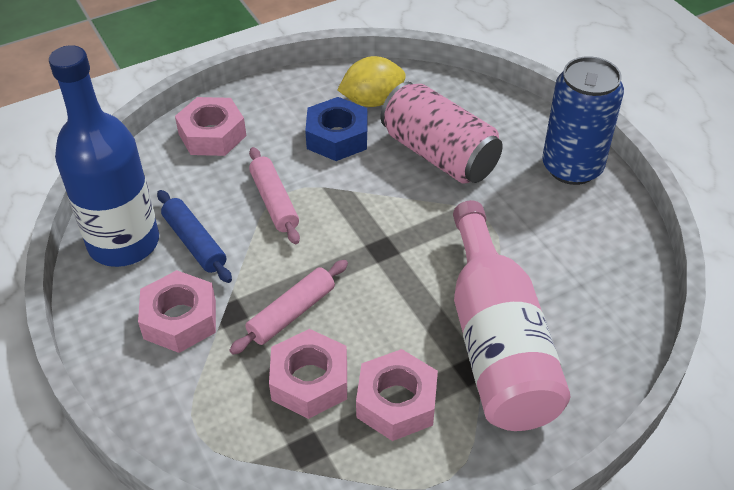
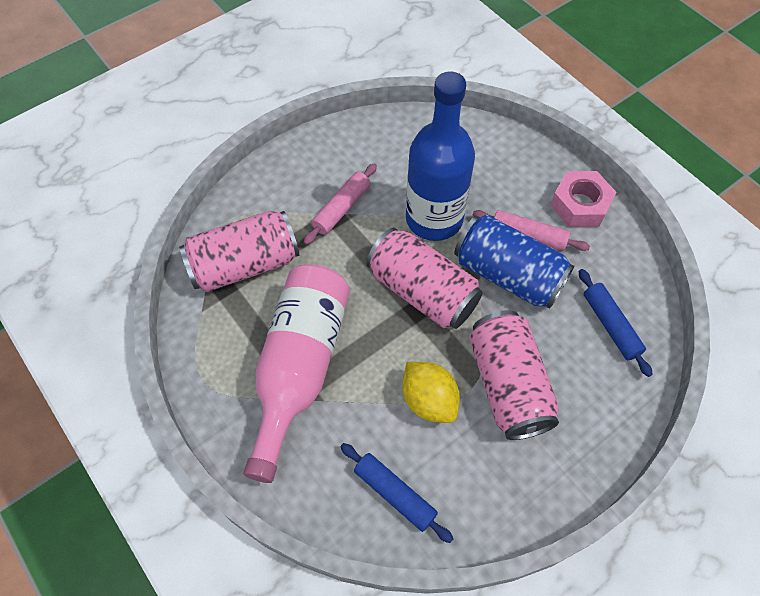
blue nut: [305,97,368,161] = 1 -> none = 0
blue rolling pin: [157,190,232,283] = 1 -> [340,443,453,543] [578,269,653,377] = 2
pink can: [381,82,503,184] = 1 -> [179,211,299,292] [366,228,483,329] [469,310,559,440] = 3
pink nut: [138,270,216,353] [175,97,246,156] [269,329,347,419] [356,349,438,441] = 4 -> [550,171,616,227] = 1

